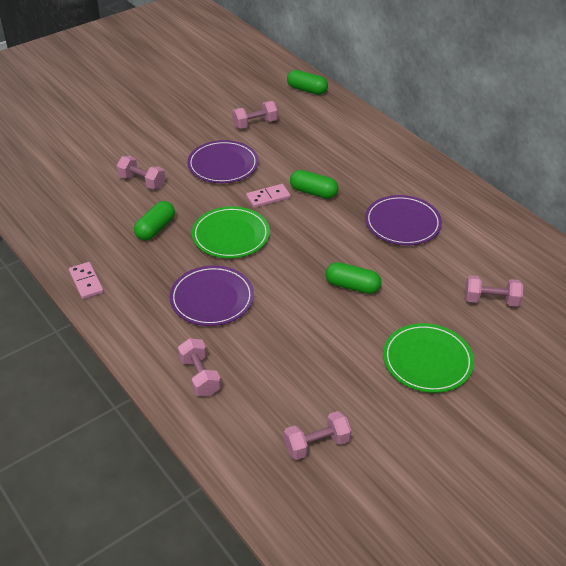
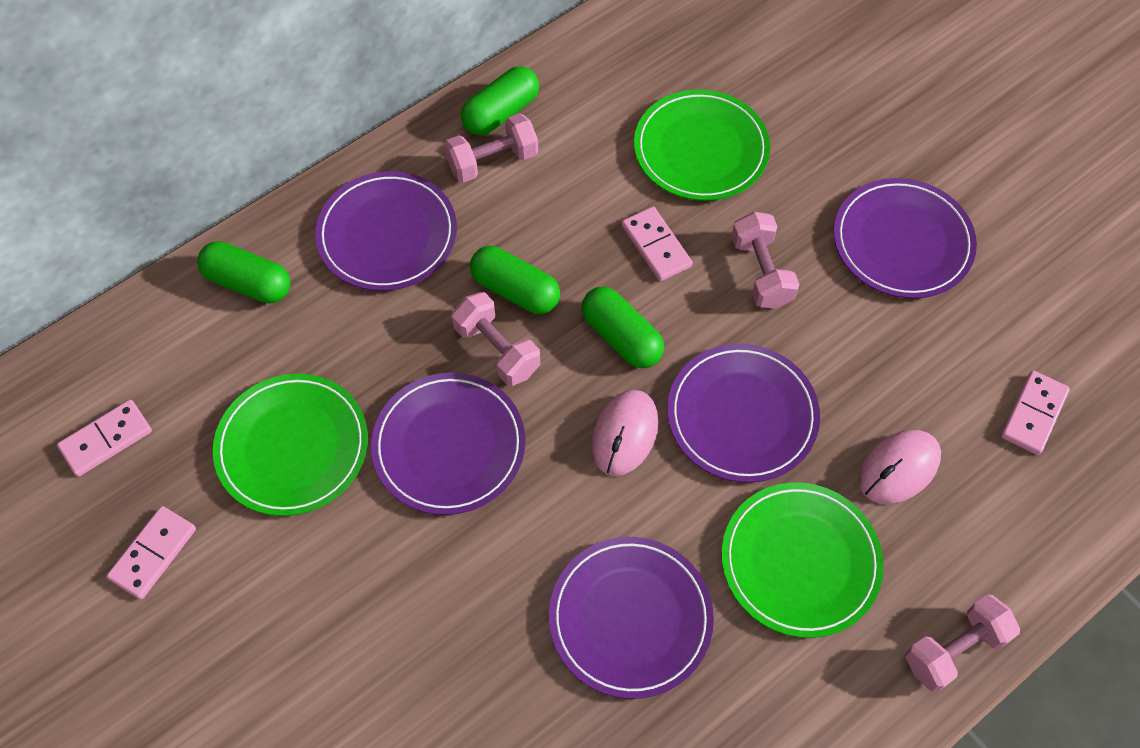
green plate: [192,206,270,258] [383,323,474,393] = 2 -> [213,374,368,516] [634,90,770,201] [722,482,884,638] = 3
pink domino: [69,262,104,299] [246,184,291,208] = 2 -> [57,400,152,477] [106,506,196,599] [622,207,693,281] [1001,370,1070,455] = 4
pink dumbbell: [116,156,165,189] [178,338,221,397] [232,101,278,129] [284,411,352,460] [465,275,523,307] = 5 -> [444,113,538,183] [452,292,541,386] [731,212,800,309] [905,594,1020,692] = 4
pink mouse: none = 0 -> [591,390,658,476] [858,430,941,504] = 2
purple plate: [169,265,254,326] [187,140,258,183] [365,195,442,245] = 3 -> [315,171,457,291] [371,373,526,515] [549,537,714,699] [667,344,820,483] [834,178,977,299] = 5

